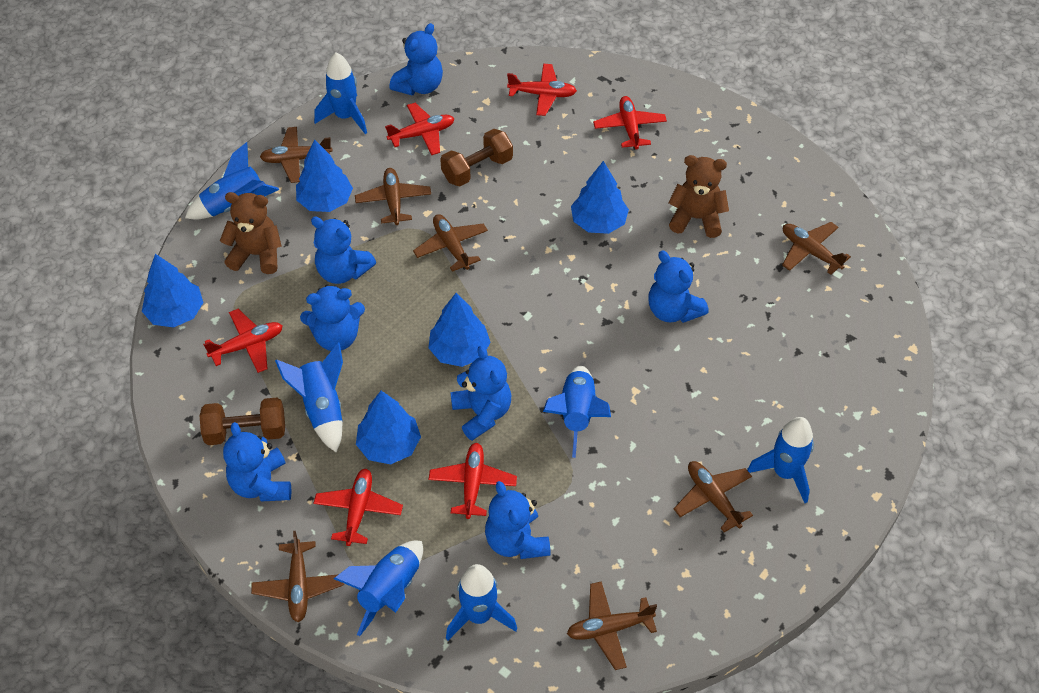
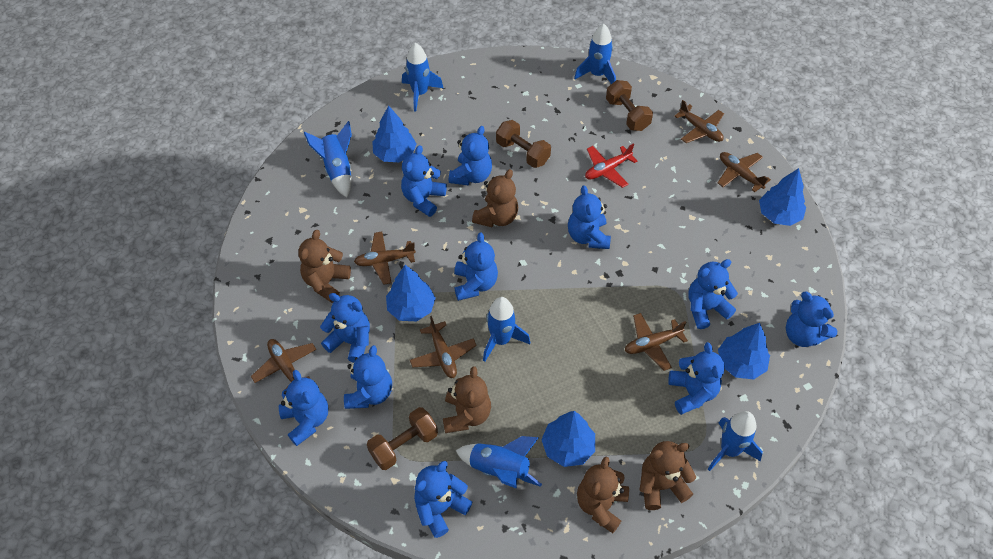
blue rocket: [185,142,279,219] [275,343,343,452] [314,52,367,134] [334,541,423,636] [446,564,517,640] [543,366,611,458] [747,417,814,503] = 7 -> [304,121,352,198] [402,43,443,111] [456,436,542,489] [483,297,530,362] [574,24,616,84] [708,411,763,471] = 6
blue teddy bear: [223,422,291,502] [300,285,365,351] [311,217,376,284] [389,23,443,95] [451,346,511,441] [485,481,551,559] [648,250,709,323] = 7 -> [279,370,328,446] [320,293,370,363] [344,345,392,409] [401,145,447,217] [414,461,472,538] [449,126,492,186] [454,232,498,301] [568,185,611,249] [668,342,725,415] [688,259,738,329] [786,292,837,347] = 11
brown dumbbell: [200,398,285,445] [440,129,513,186] = 2 -> [367,407,438,470] [496,120,551,168] [606,80,653,131] = 3
brown plane: [251,531,344,622] [260,127,333,183] [355,168,431,225] [413,214,488,272] [567,581,657,670] [674,461,753,532] [782,222,851,275] = 7 -> [251,339,316,390] [354,232,416,285] [410,316,477,378] [625,313,688,371] [675,100,724,143] [718,152,771,192] = 6
brown teddy bear: [220,192,282,274] [668,155,729,238] = 2 -> [298,230,351,303] [443,366,491,433] [472,169,518,227] [577,457,629,533] [640,441,696,510] = 5
red plane: [203,309,283,373] [314,469,403,546] [385,103,455,155] [429,443,517,519] [507,64,577,116] [593,96,667,150] = 6 -> [585,144,637,188] = 1

